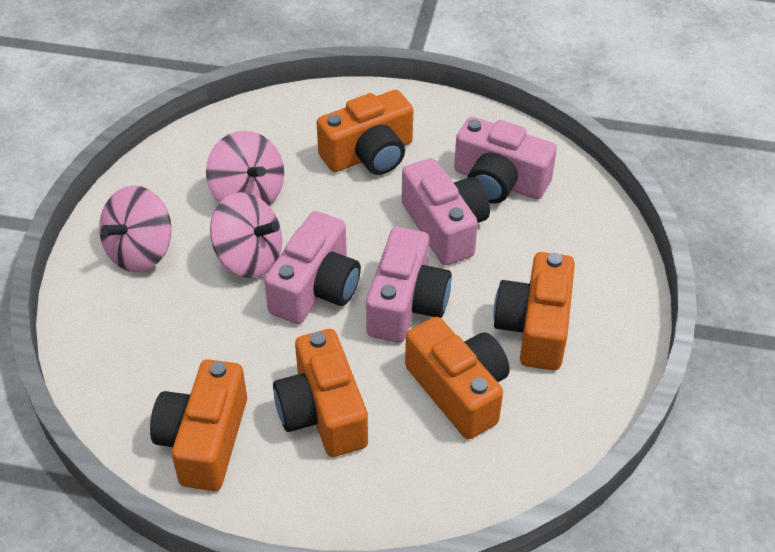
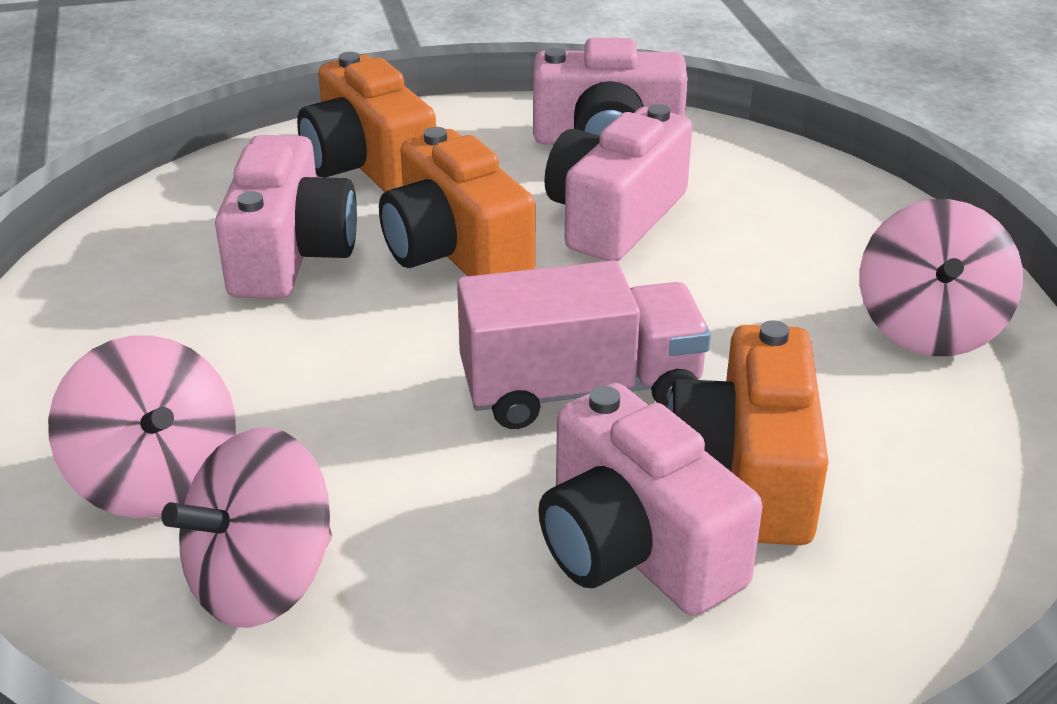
orange camera: [150,359,247,491] [273,329,368,457] [317,90,413,175] [405,317,510,439] [493,252,575,370] = 5 -> [297,52,436,192] [379,127,535,276] [667,320,828,545] = 3
pink truck: none = 0 -> [457,261,711,429] = 1

